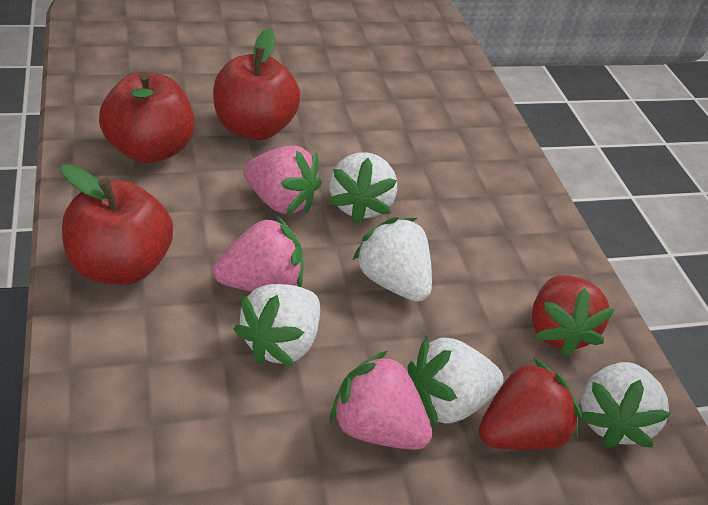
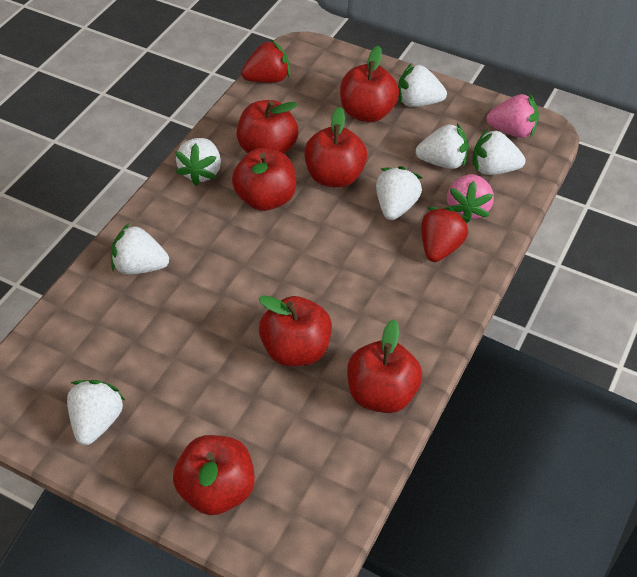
pink strawberry: [213,215,303,292] [243,146,322,215] [330,351,432,450] = 3 -> [447,174,494,223] [487,94,539,138] = 2
red apple: [61,164,173,285] [99,72,195,163] [213,28,301,140] = 3 -> [173,435,255,515] [232,148,296,211] [237,100,298,154] [259,295,332,367] [304,107,367,187] [340,46,399,122] [347,319,422,413] = 7
white strawberry: [233,284,320,367] [329,152,397,224] [353,217,432,302] [408,336,504,426] [580,362,671,448] = 5 -> [67,380,126,445] [111,224,169,275] [175,138,221,186] [376,166,422,220] [398,63,447,107] [416,123,469,169] [472,128,525,175] = 7

